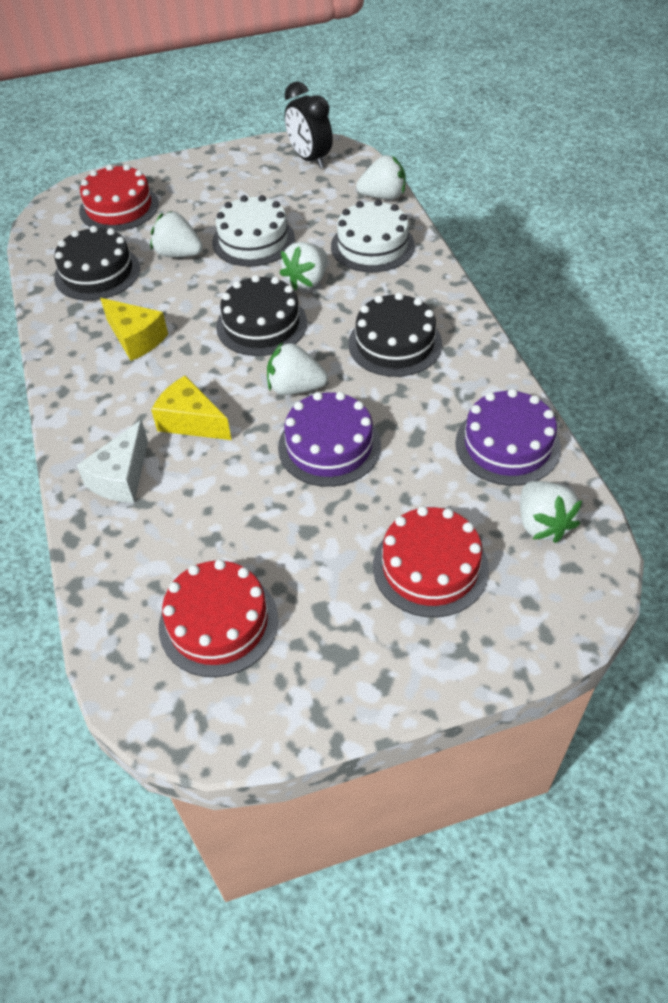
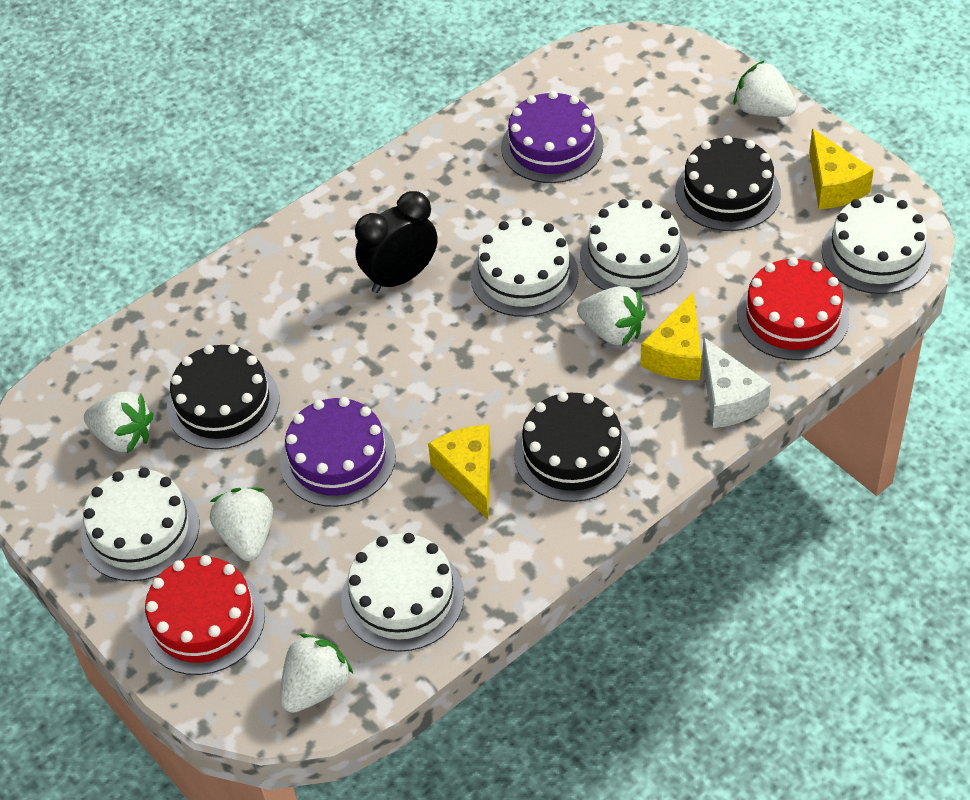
red cake: [79,164,159,231] [159,559,278,677] [373,506,489,617] = 3 -> [142,555,265,675] [737,257,849,360] = 2
white cake: [212,195,295,267] [331,199,415,272] = 2 -> [81,468,199,581] [341,533,464,652] [470,217,579,317] [580,199,688,297] [822,194,932,294] = 5
yellow cheese: [100,298,168,361] [151,375,231,440] = 2 -> [428,425,491,519] [641,292,701,380] [809,129,874,209] = 3

